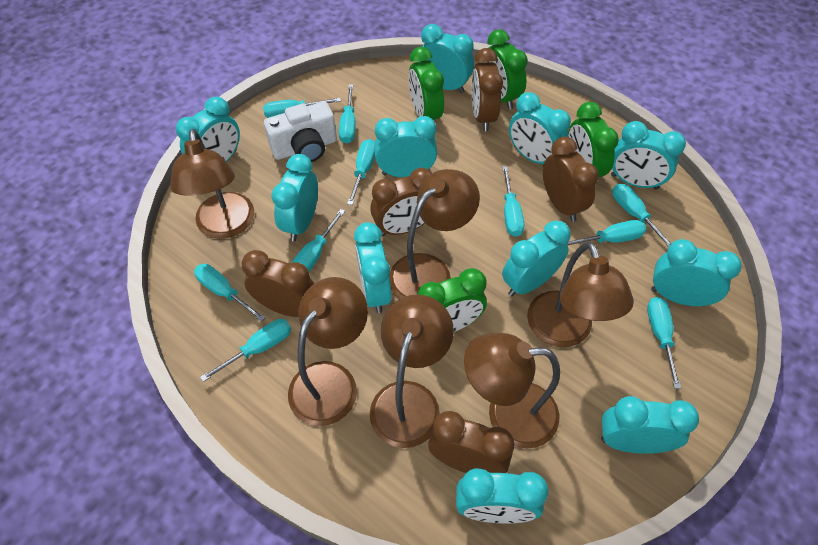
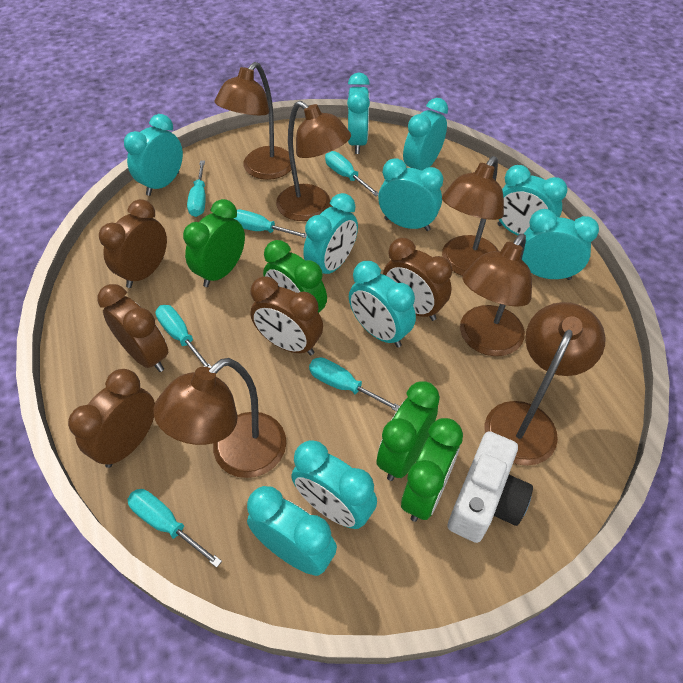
turquoise clock: [176,97,240,162] [272,154,318,241] [354,222,392,313] [374,116,437,177] [418,24,474,93] [456,468,549,524] [502,220,571,296] [509,92,571,164] [601,396,699,454] [611,121,686,190] [651,239,742,306] = 11 -> [124,114,183,196] [247,486,337,576] [291,440,377,529] [303,193,358,274] [347,72,370,154] [349,261,416,348] [378,158,443,231] [403,98,448,171] [498,165,568,235] [522,209,599,280] = 10
turquoise screwdriver: [194,264,266,322] [200,319,291,382] [263,98,341,118] [291,209,345,272] [339,84,356,144] [347,139,375,205] [502,166,524,237] [567,220,646,246] [612,184,672,247] [647,297,681,389] = 10 -> [128,489,222,568] [155,305,212,368] [187,161,206,217] [234,210,307,238] [309,357,400,411] [325,151,379,196] = 6

